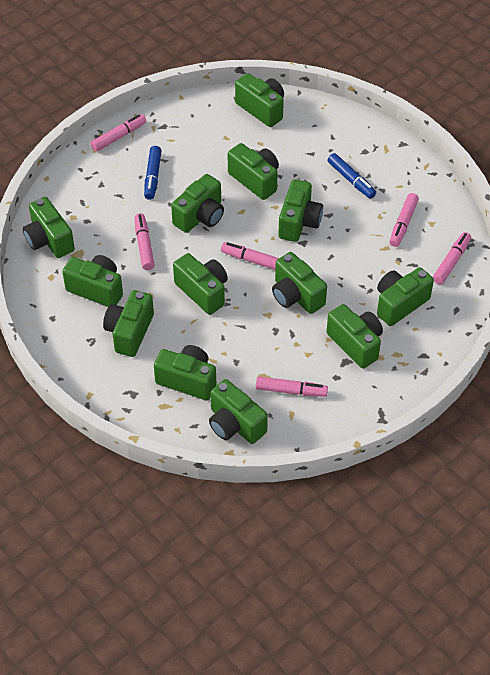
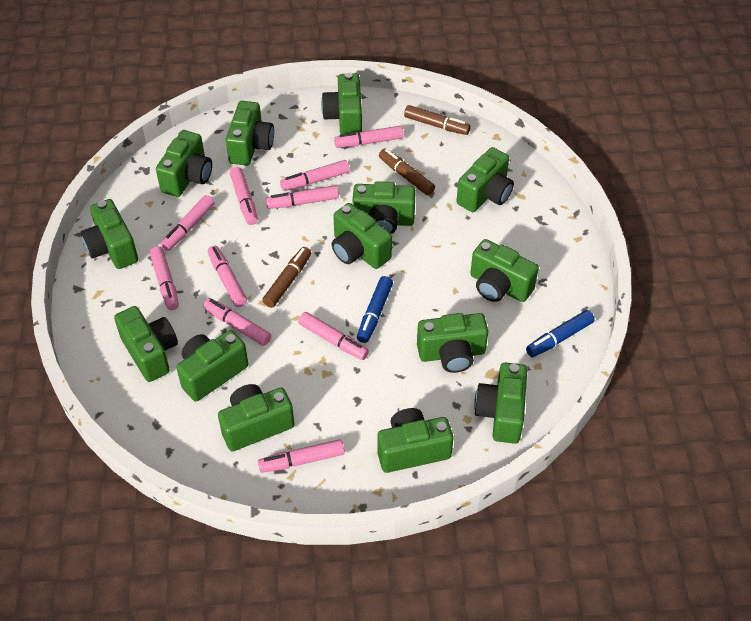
brown marker: none = 0 -> [262,247,311,308] [379,149,435,195] [404,105,471,135] = 3
green camera: [23,197,75,258] [62,255,123,307] [103,290,154,357] [154,345,216,401] [171,174,224,233] [173,253,228,315] [209,379,268,444] [228,143,279,200] [235,73,284,127] [272,252,327,314] [278,179,323,242] [327,304,383,369] [377,267,434,326] = 13 -> [81,199,138,269] [114,306,178,382] [156,130,212,197] [176,330,248,402] [218,384,295,451] [226,101,274,166] [321,72,362,134] [332,203,392,269] [353,181,416,234] [377,408,453,473] [417,313,488,373] [457,147,514,212] [470,239,539,302] [474,362,527,444] = 14
pink marker: [91,114,146,152] [134,213,155,270] [221,242,279,270] [256,376,328,397] [389,193,419,247] [433,232,471,284] = 6 -> [150,246,179,310] [161,195,215,251] [204,298,271,346] [208,246,247,307] [230,167,258,225] [258,439,345,473] [266,185,339,209] [280,160,350,191] [298,312,369,360] [334,126,404,148] = 10

